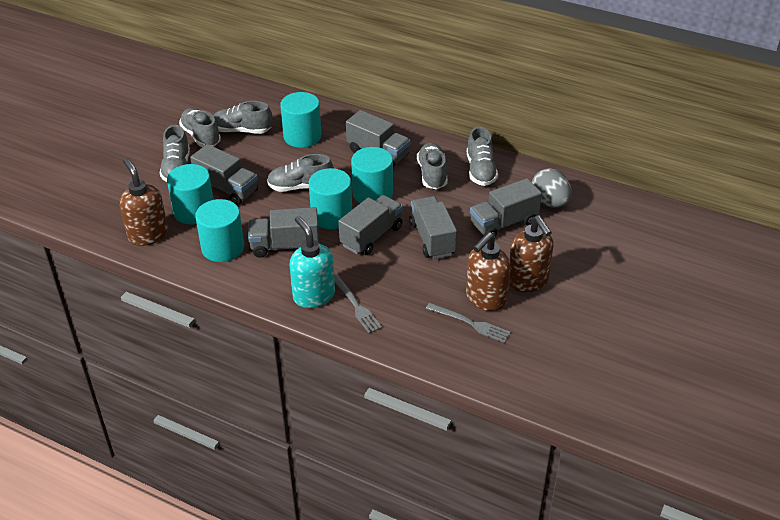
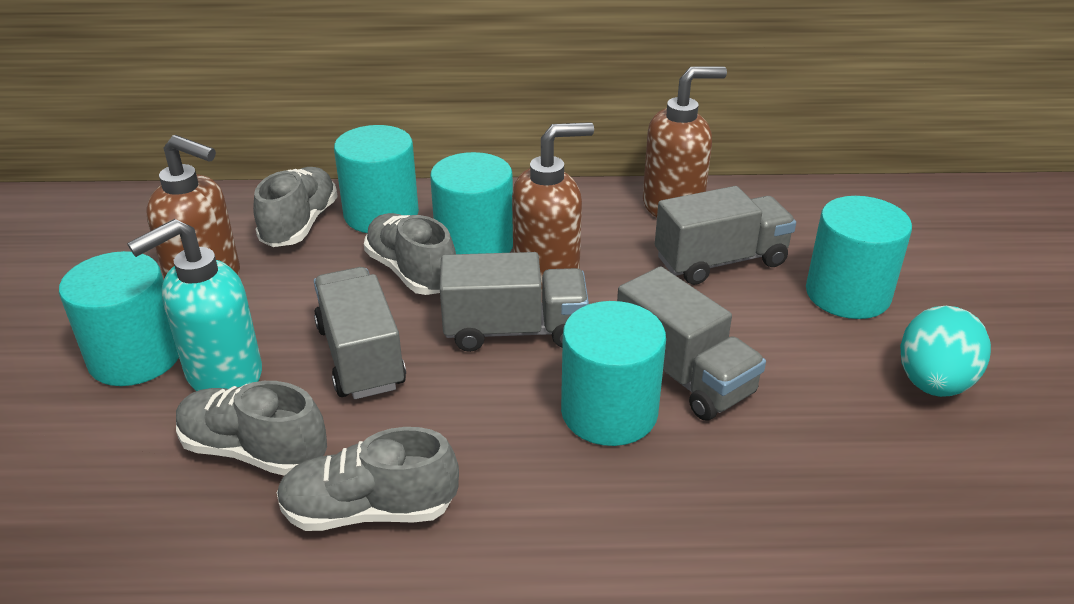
grey egg: [532,169,572,208] = 1 -> none = 0
grey fork: [334,274,382,333] [426,303,511,343] = 2 -> none = 0
grey shoe: [160,125,190,182] [179,108,221,147] [213,101,273,134] [267,154,334,192] [417,143,448,189] [467,127,498,186] = 6 -> [176,381,327,476] [253,167,338,247] [277,427,459,531] [364,213,456,295] = 4
grey truck: [190,144,258,205] [248,207,319,258] [338,195,403,255] [346,110,410,167] [409,196,457,259] [470,178,542,237] = 6 -> [314,267,406,399] [440,252,589,352] [617,266,766,421] [655,186,796,285] = 4
turquoise egg: none = 0 -> [900,306,991,397] = 1

